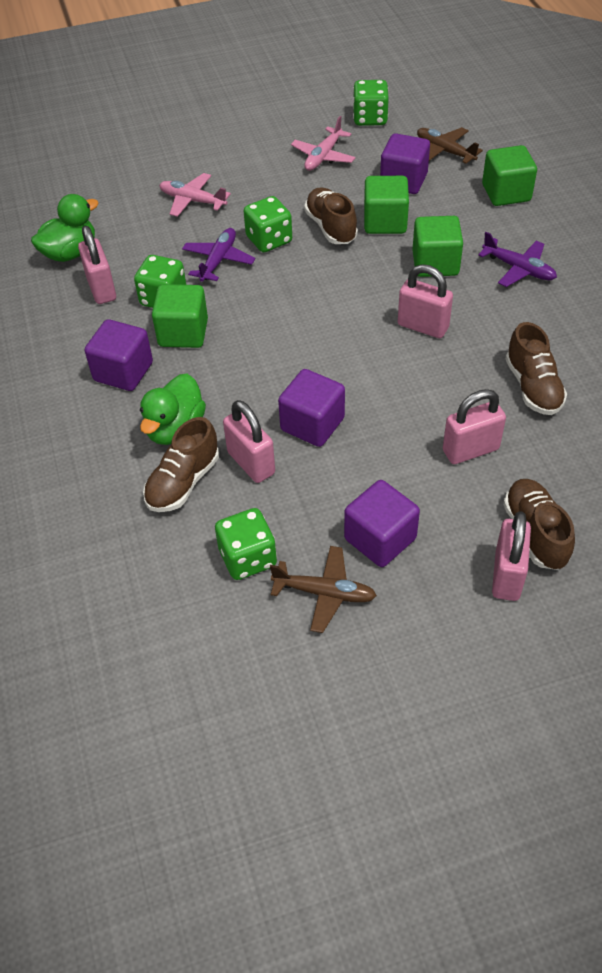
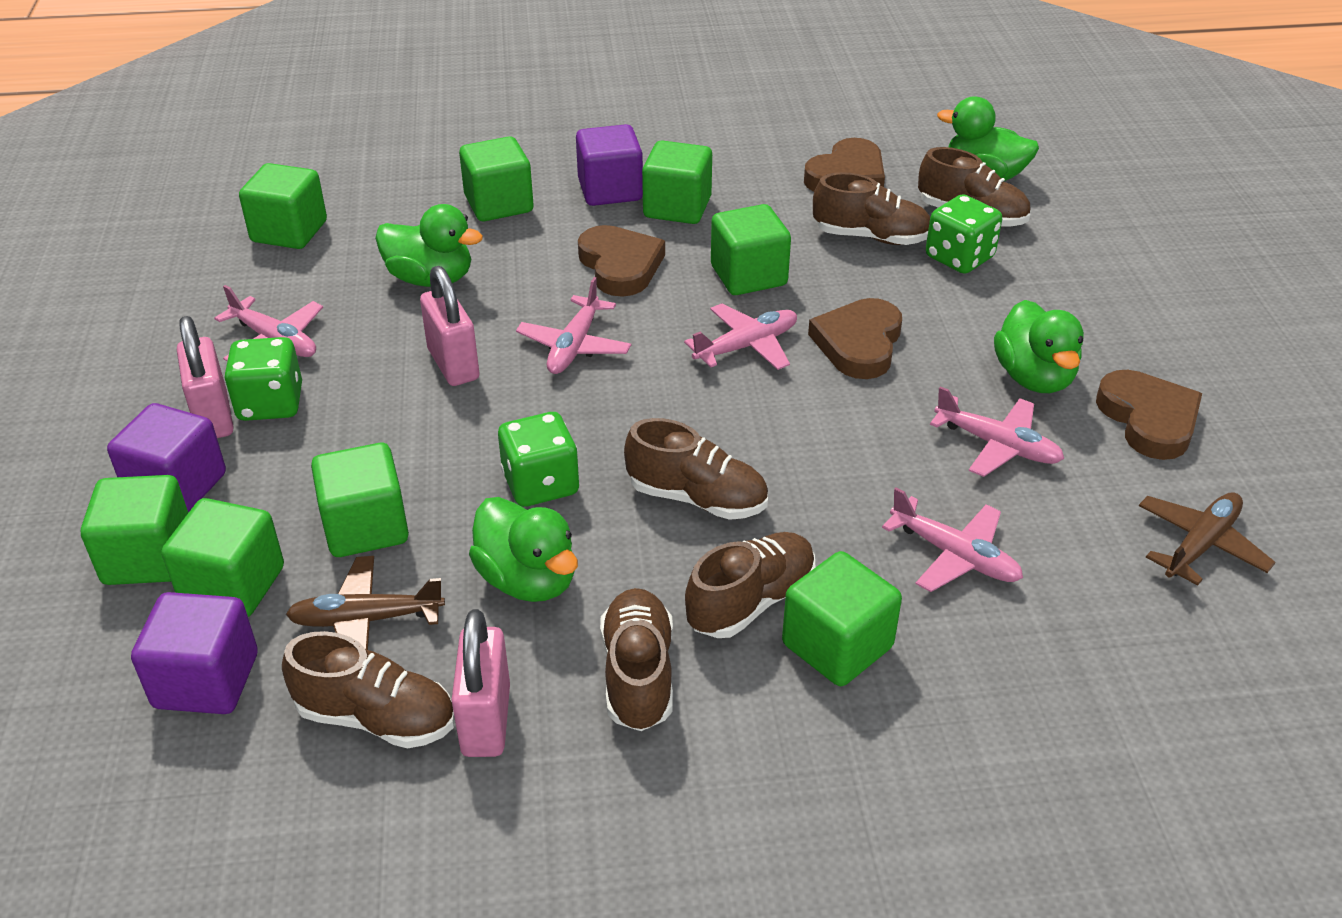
brown heart: none = 0 -> [578,225,665,297] [804,138,885,192] [808,298,902,379] [1096,370,1202,460] = 4
brown shoe: [143,417,219,512] [304,187,358,244] [503,479,575,570] [506,322,567,415] = 4 -> [282,631,455,749] [600,588,673,731] [624,418,768,520] [685,532,815,638] [813,172,930,245] [918,147,1031,227] = 6
green cube: [152,284,208,348] [364,176,409,234] [412,216,463,277] [482,145,537,206] = 4 -> [81,475,188,585] [161,498,284,617] [239,163,327,249] [311,443,409,557] [459,136,534,221] [642,140,712,224] [711,204,791,295] [782,551,902,686] = 8
green dice: [134,255,186,308] [215,508,277,580] [244,196,292,252] [353,80,389,126] = 4 -> [224,337,302,421] [498,412,580,507] [926,194,1002,274] = 3
green duck: [31,194,99,262] [140,374,206,445] = 2 -> [375,204,483,287] [469,497,578,602] [937,97,1039,181] [994,300,1084,393] = 4
pink padlock: [78,226,116,304] [223,400,275,483] [398,264,453,338] [443,389,506,464] [492,511,531,601] = 5 -> [177,316,234,438] [420,266,480,386] [451,609,510,757] = 3
pink plane: [159,173,231,217] [291,116,356,171] = 2 -> [214,285,323,361] [516,277,631,374] [684,304,797,370] [882,487,1023,592] [930,386,1064,477] = 5
purple cube: [85,319,153,391] [278,369,345,447] [344,480,420,567] [380,133,430,194] = 4 -> [107,403,226,513] [131,592,258,714] [576,124,643,206] = 3
purple plane: [182,228,255,282] [478,232,557,287] = 2 -> none = 0

